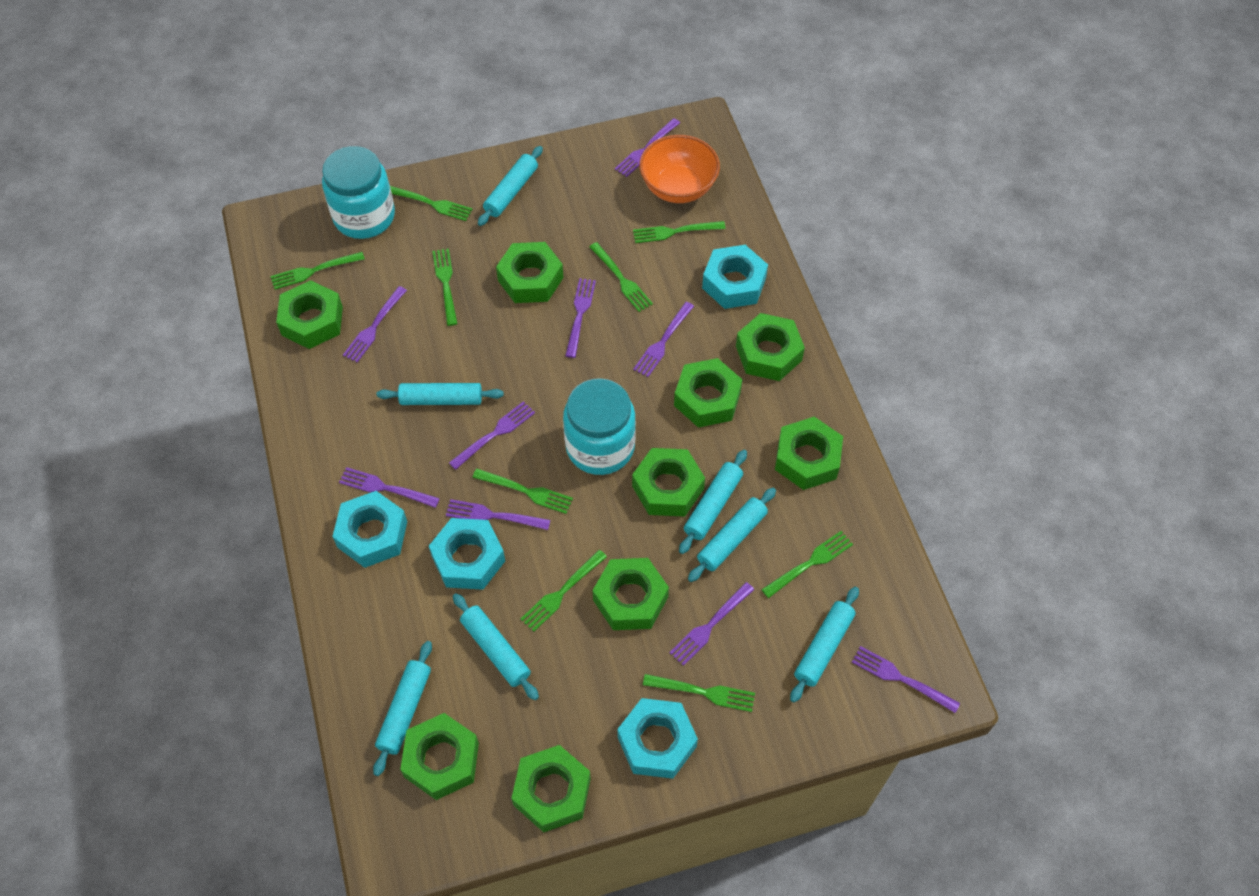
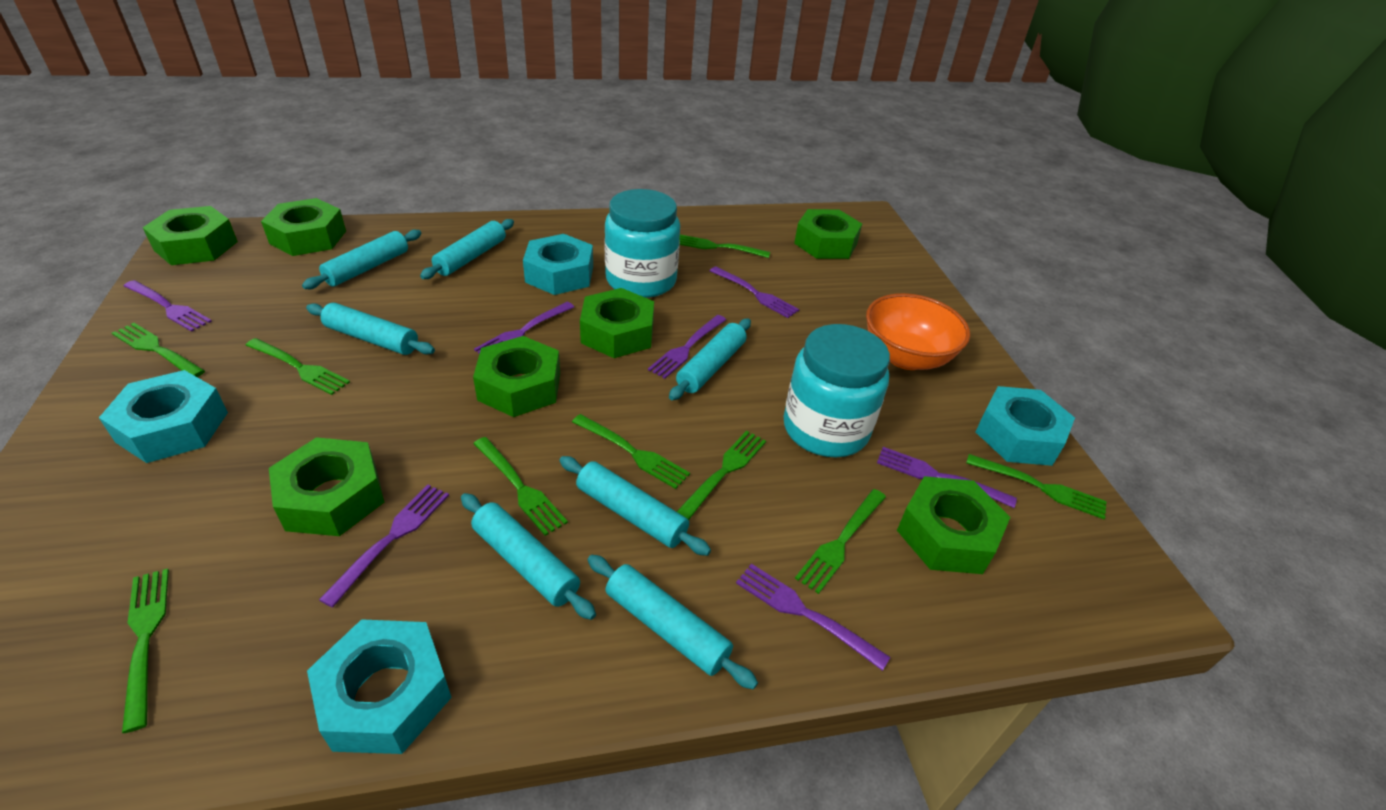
green nut: [276,280,343,349] [400,713,479,800] [496,242,564,303] [511,745,591,832] [593,558,669,630] [632,448,705,517] [674,358,743,428] [736,313,805,381] [775,417,843,490] = 9 -> [143,206,238,265] [261,198,346,256] [269,437,384,536] [473,336,560,417] [580,288,654,358] [794,209,862,259] [897,476,1010,574] = 7
purple fork: [339,467,440,508] [343,286,407,362] [446,499,550,530] [449,401,535,470] [565,278,596,358] [615,118,680,177] [633,302,694,377] [669,582,754,666] [852,646,960,713] = 9 -> [124,280,212,332] [319,484,449,608] [474,302,574,354] [648,315,726,379] [710,266,799,318] [736,564,890,671] [877,447,1017,508] = 7

